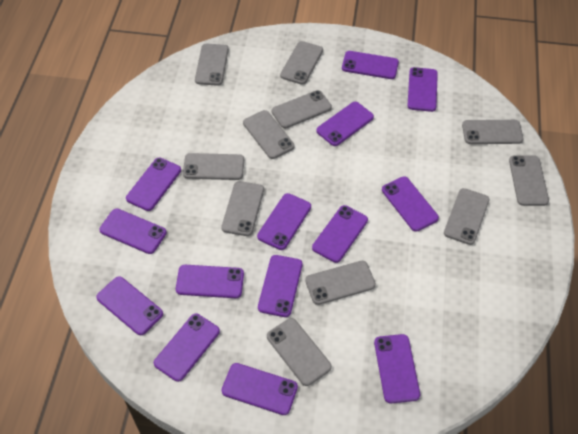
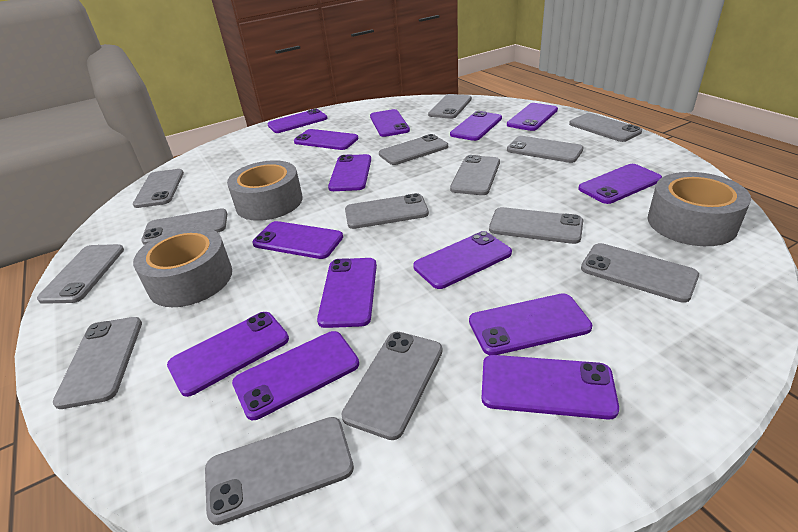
grey phone: [183,153,244,180] [195,44,229,86] [221,181,264,236] [243,110,295,159] [267,318,332,386] [272,90,332,129] [280,41,323,85] [305,261,376,305] [444,188,489,245] [462,120,524,144] [509,155,549,206] = 11 -> [37,244,124,304] [52,317,142,409] [133,169,184,208] [141,208,227,245] [205,417,354,525] [341,332,443,440] [345,193,429,229] [379,134,448,165] [428,94,472,119] [450,155,500,195] [489,207,583,244] [507,136,584,163] [569,113,642,142] [581,243,699,303] = 14
grey tape: none = 0 -> [133,227,232,307] [227,160,303,221] [648,172,751,246] = 3

